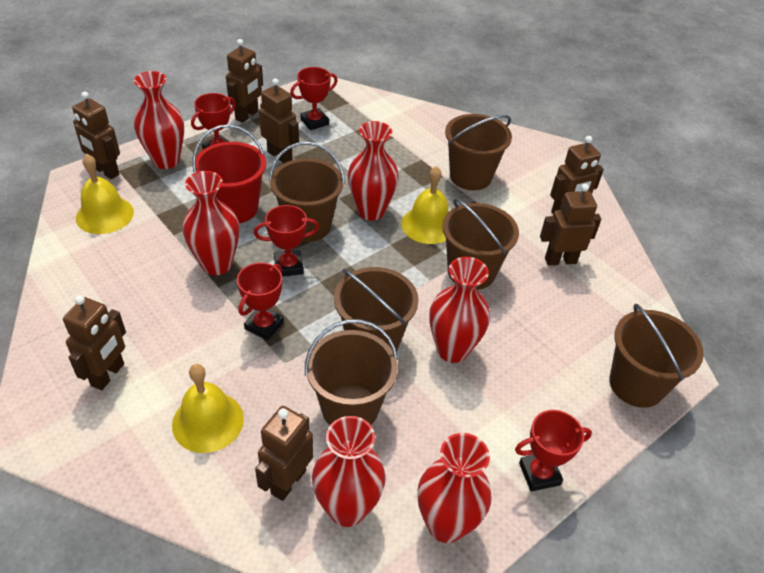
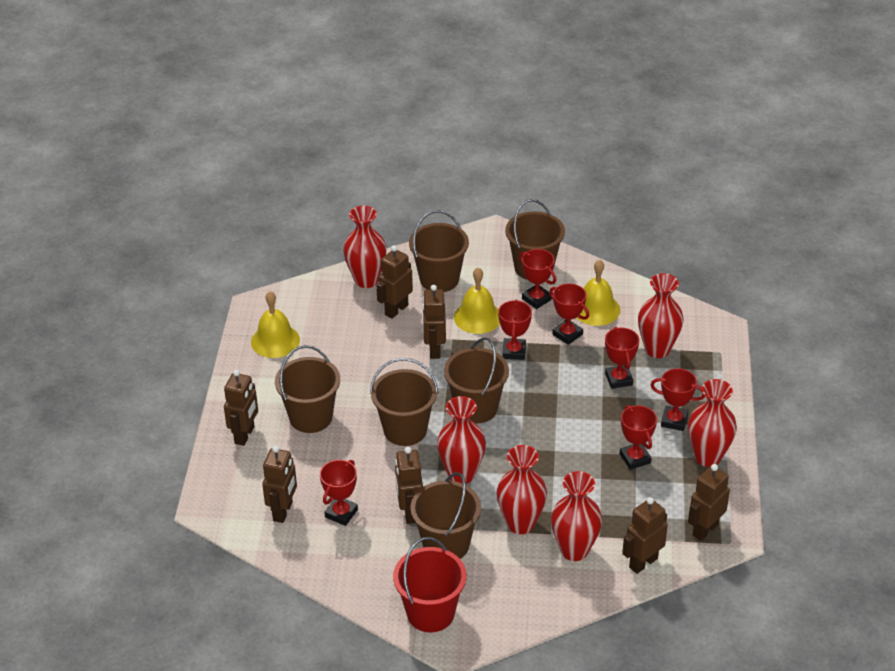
red trophy: [191,93,236,150] [237,263,284,341] [254,205,319,277] [290,67,338,130] [515,410,592,492] = 5 -> [320,460,358,526] [498,300,532,360] [520,249,556,309] [549,283,589,345] [605,327,640,389] [620,405,657,470] [651,368,705,431] = 7

